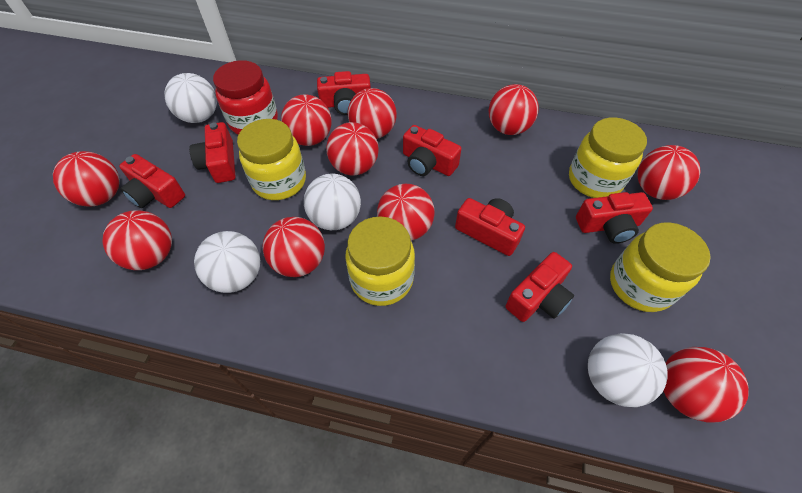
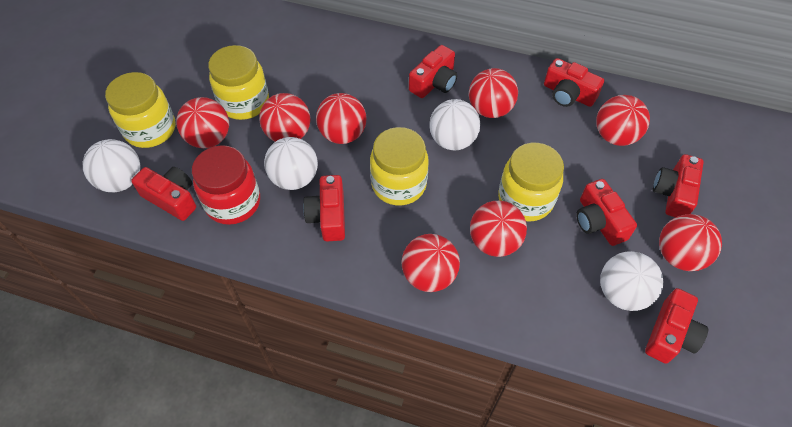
red ball: [53,151,120,207] [102,210,172,270] [263,217,325,277] [281,94,332,146] [326,122,379,175] [348,88,397,139] [377,184,435,241] [488,84,539,135] [638,145,701,200] [663,347,749,422] = 10 -> [176,97,229,148] [260,93,311,142] [316,93,367,144] [402,234,460,292] [469,68,518,118] [470,201,527,257] [596,95,650,146] [659,214,722,271] = 8

